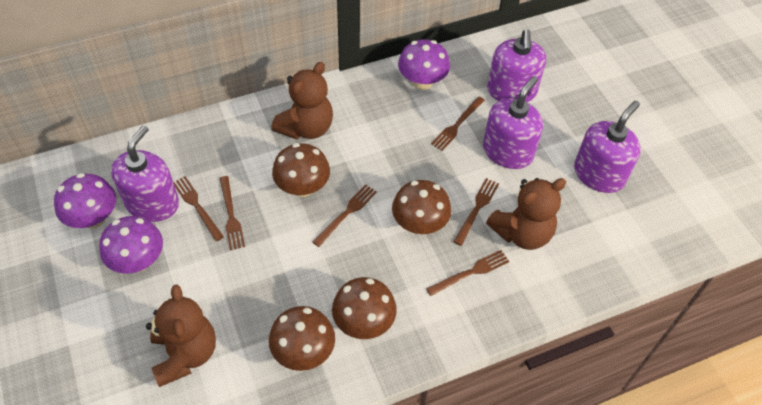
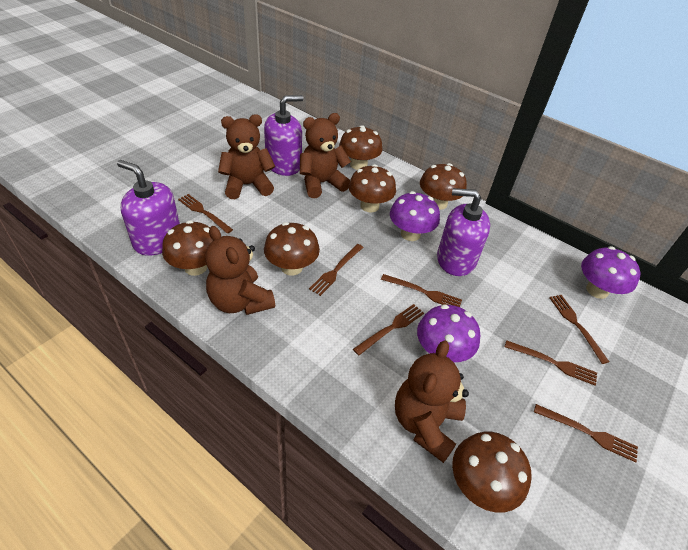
brown fork: [173,176,224,241] [220,176,245,250] [313,184,377,247] [426,250,509,296] [431,97,485,151] [453,178,499,246] = 6 -> [178,194,233,233] [309,244,364,296] [353,304,424,356] [381,274,462,307] [505,340,597,386] [534,404,638,462] [549,295,609,364] = 7
brown mushroom: [269,306,335,371] [272,143,330,197] [332,277,397,339] [392,180,451,234] = 4 -> [162,220,213,276] [264,222,320,276] [339,125,382,170] [349,164,396,213] [420,163,467,210] [452,432,532,513] = 6
brown teddy bear: [146,284,216,387] [271,62,333,139] [486,178,566,250] = 3 -> [205,226,275,315] [218,115,275,199] [300,113,351,198] [395,340,469,463] = 4
purple soap dispenser: [111,125,179,222] [483,76,543,169] [487,29,546,102] [574,101,641,193] = 4 -> [117,160,180,256] [264,95,304,176] [437,188,490,276] = 3

